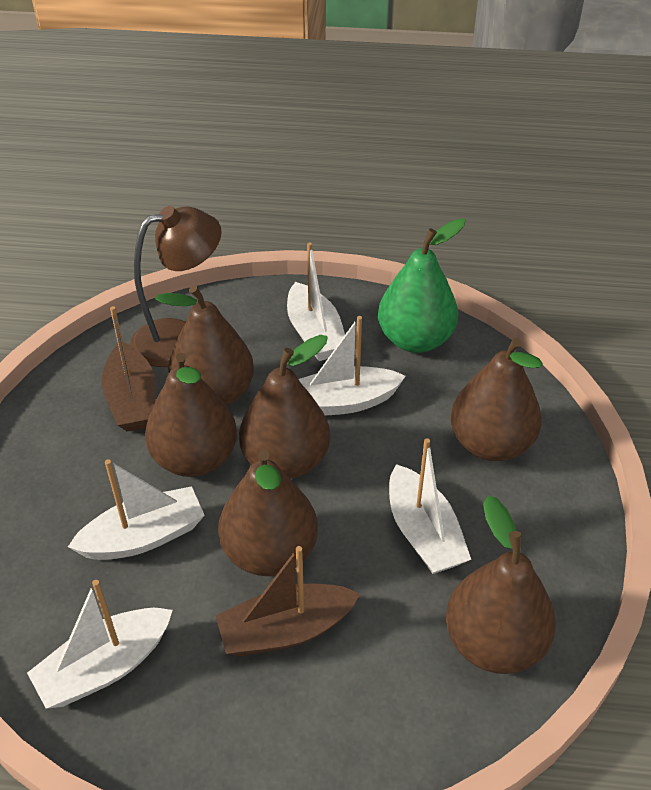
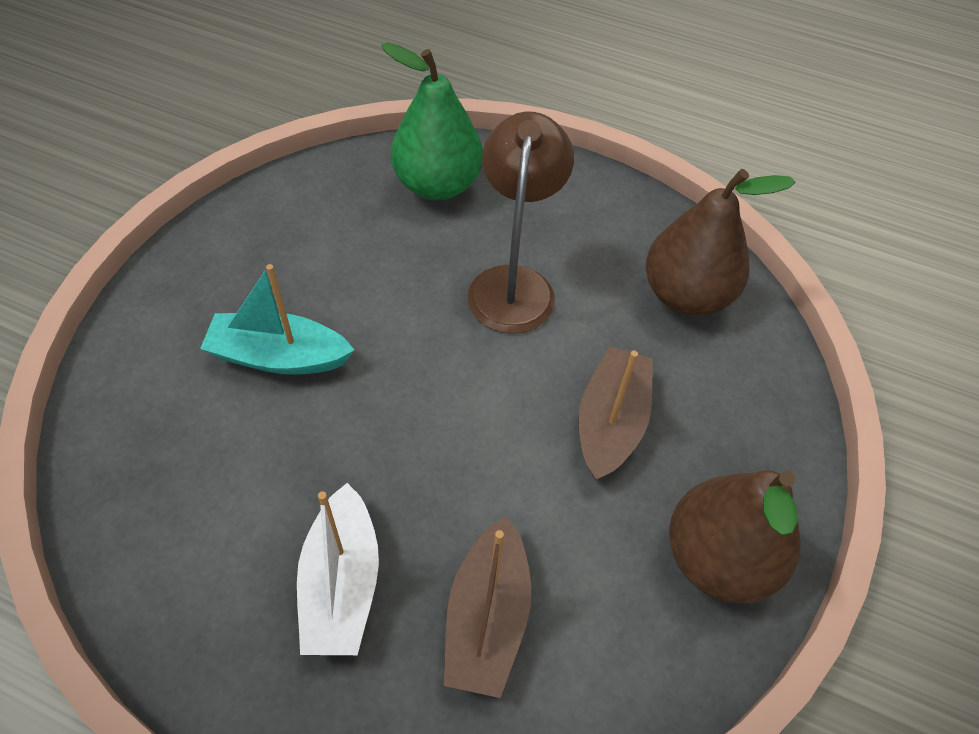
brown pear: [145,353,237,477] [155,285,254,406] [218,450,318,576] [239,335,330,479] [446,496,556,674] [450,338,543,461] = 6 -> [645,169,796,316] [669,470,801,603] = 2
turquoise boat: none = 0 -> [200,264,354,375] = 1
white boat: [27,580,173,709] [68,459,205,560] [287,242,345,361] [298,316,406,415] [389,438,471,574] = 5 -> [297,483,379,655] = 1

